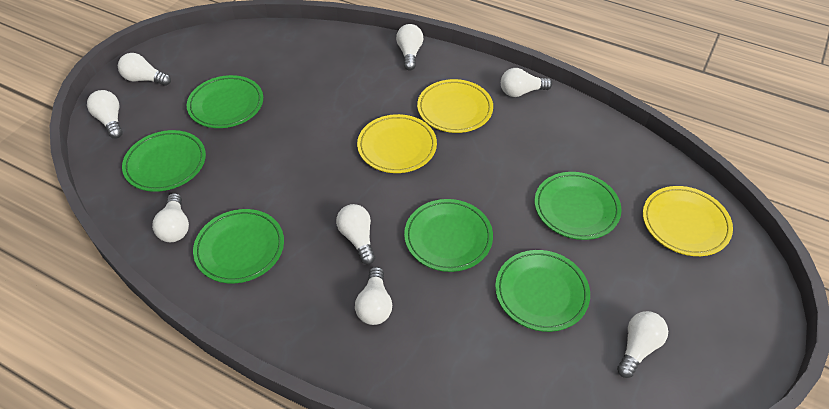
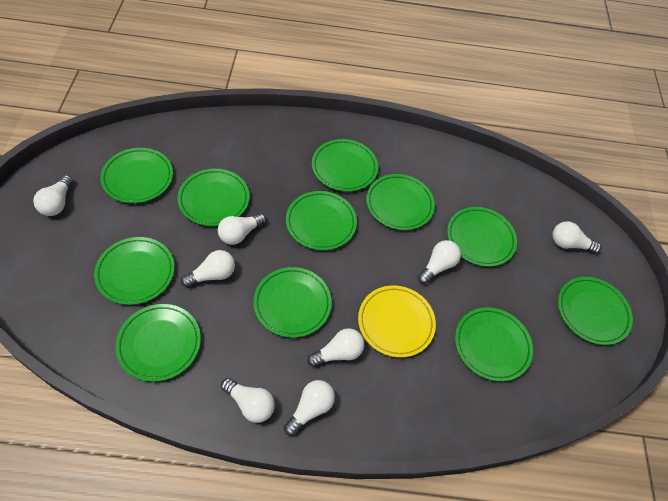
green plate: [122,130,206,192] [187,75,263,128] [193,209,284,283] [404,199,493,272] [495,250,590,332] [535,172,621,240] = 6 -> [94,237,174,305] [100,148,173,203] [115,304,201,382] [177,169,250,226] [253,267,332,338] [286,191,357,251] [312,139,378,192] [366,174,435,230] [447,207,517,267] [455,307,533,382] [558,277,633,345] = 11
yellow plate: [357,114,437,173] [417,79,493,133] [643,186,733,256] = 3 -> [358,285,436,358] = 1

